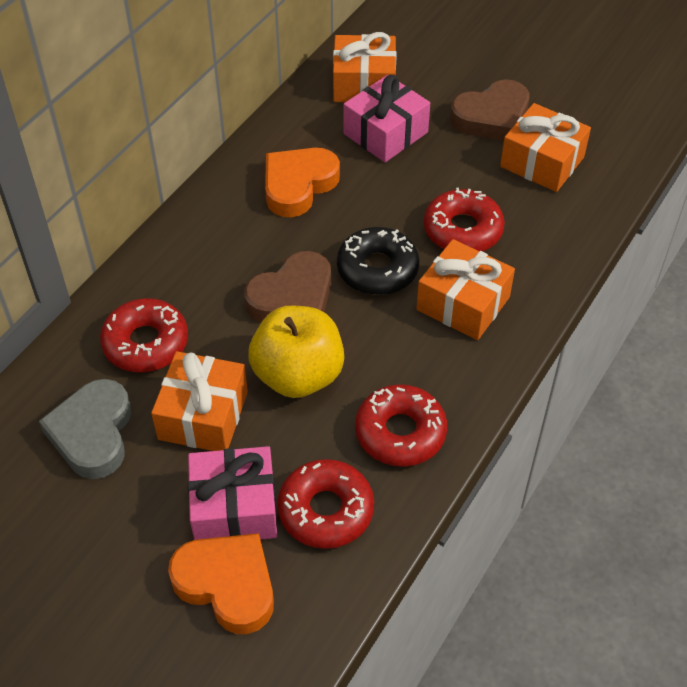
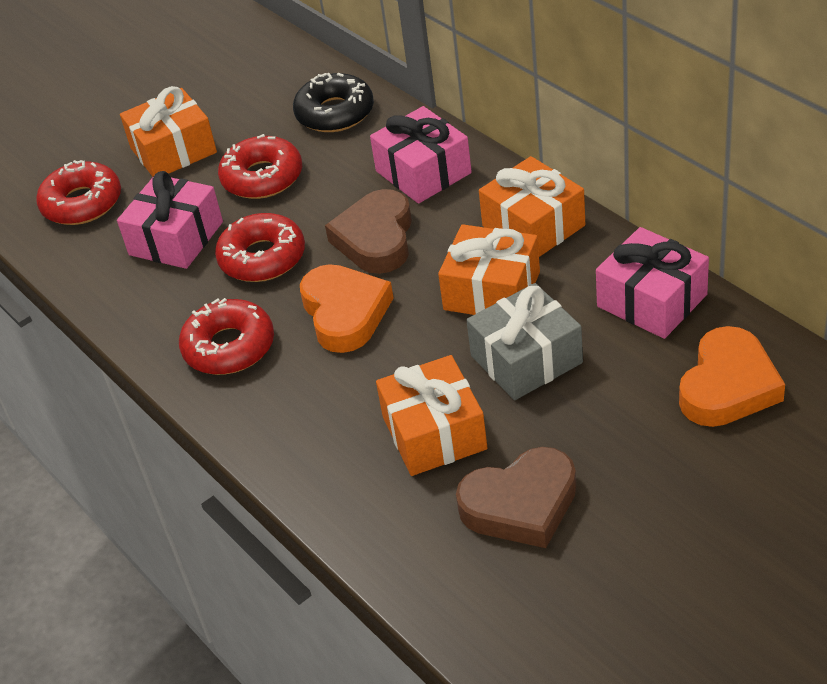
grey gift: none = 0 -> [466,283,583,400] = 1
grey heart: [39,379,131,479] = 1 -> none = 0
pink gift: [188,446,277,540] [343,75,430,162] = 2 -> [117,171,223,269] [370,106,472,204] [596,227,709,339] = 3
yellow apple: [248,306,344,398] = 1 -> none = 0

